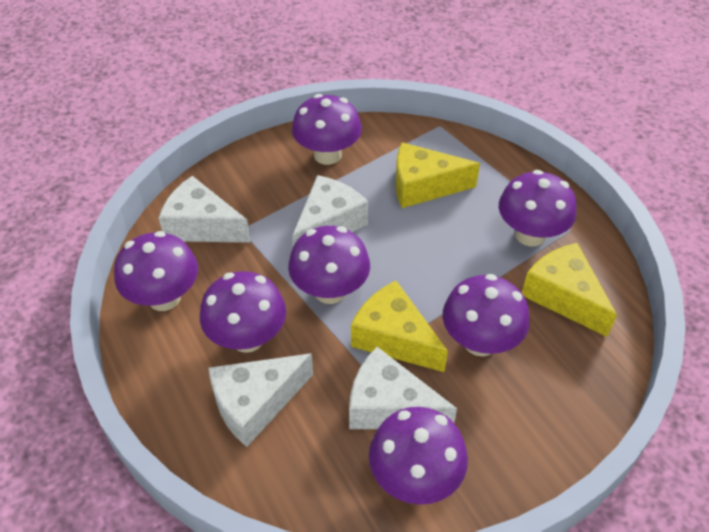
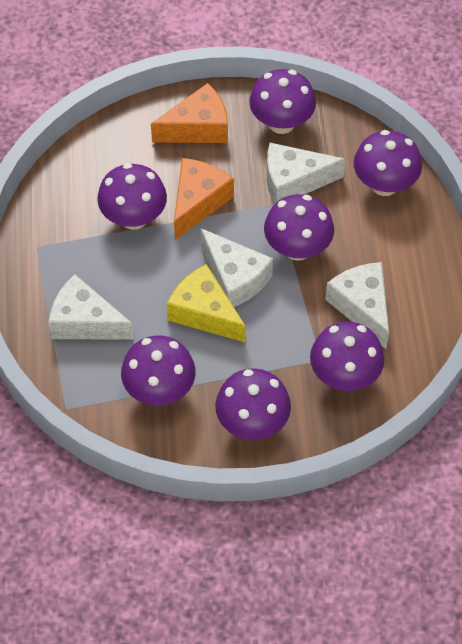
orange cheese: none = 0 -> [151,83,228,143] [174,158,234,240] = 2
yellow cheese: [351,281,448,372] [395,142,480,208] [522,243,617,337] = 3 -> [167,264,246,343] = 1

